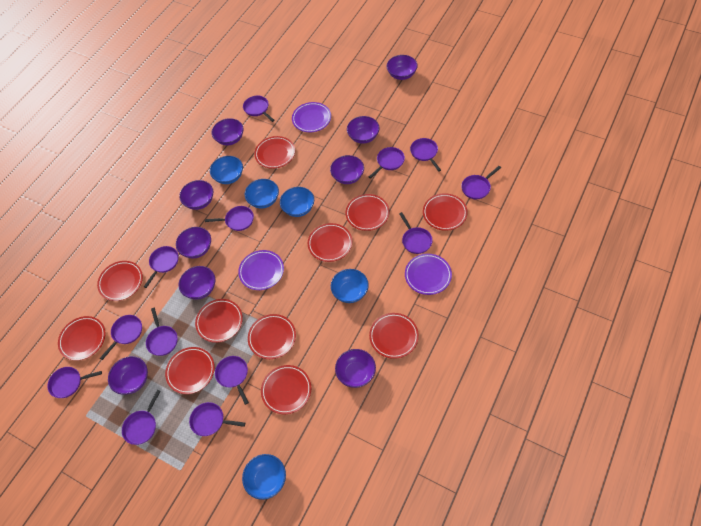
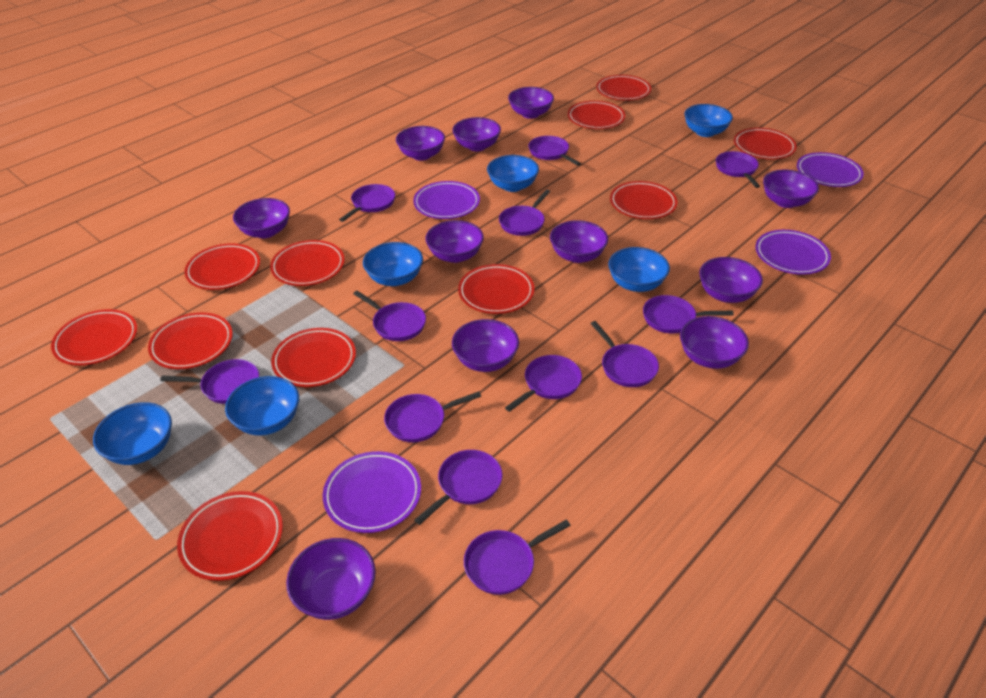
blue bowl: [210,156,243,184] [242,454,286,500] [245,179,279,209] [280,187,314,217] [331,269,369,303] = 5 -> [93,402,172,465] [225,376,299,436] [363,242,423,286] [487,155,539,192] [608,247,670,292] [684,104,733,137] = 6
purple bowl: [108,356,148,395] [176,227,211,258] [179,180,213,210] [179,266,215,300] [212,118,244,146] [330,155,364,184] [335,349,376,388] [347,116,379,144] [387,55,418,80] = 9 -> [233,198,290,238] [286,538,376,620] [396,126,445,161] [426,220,484,263] [452,117,501,151] [452,319,519,372] [508,87,554,119] [550,220,608,263] [680,316,749,369] [699,257,763,303] [763,170,819,208] = 11
purple pan: [47,367,102,398] [100,315,142,360] [122,390,161,445] [144,246,179,288] [146,308,178,356] [189,402,245,436] [205,206,254,231] [215,356,249,405] [243,96,275,122] [369,147,405,179] [399,212,433,254] [410,138,441,172] [461,166,501,199] = 13 -> [160,359,259,404] [339,184,395,222] [353,291,426,341] [384,391,481,442] [414,450,502,525] [464,520,571,595] [499,190,550,236] [505,355,582,412] [528,136,581,166] [590,321,659,387] [643,295,734,334] [716,151,760,188] = 12
purple plate: [238,250,284,290] [292,102,331,132] [405,254,452,295] = 3 -> [323,451,421,533] [413,181,480,219] [755,230,831,275] [797,152,864,187] = 4

